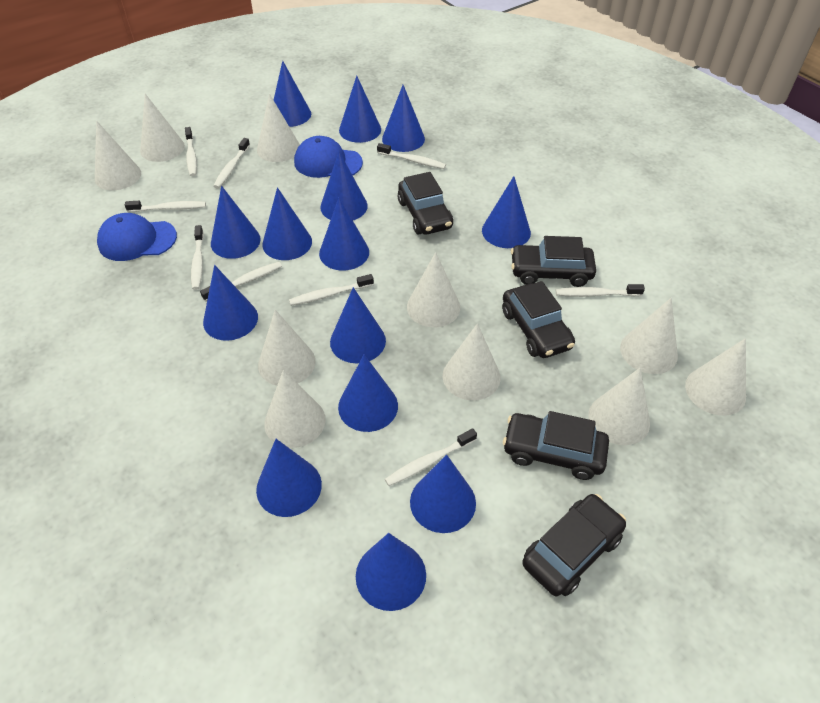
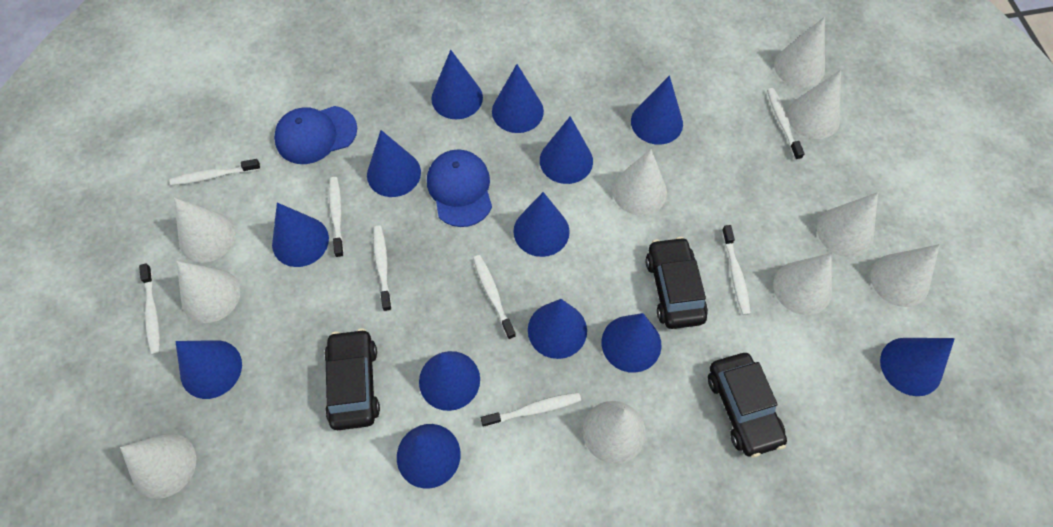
black car: [398,172,453,235] [502,281,575,358] [503,411,609,480] [511,236,596,287] [522,494,626,596] = 5 -> [324,329,380,430] [646,237,708,329] [708,353,787,458] = 3
blue cone: [203,265,258,341] [211,186,261,259] [256,439,322,517] [262,187,312,260] [274,61,311,127] [319,198,369,271] [320,152,368,220] [330,287,386,363] [338,355,398,432] [339,76,381,143] [356,533,426,611] [382,85,425,152] [410,455,476,533] [482,176,531,248] = 14 -> [175,340,242,399] [272,203,329,267] [367,130,421,197] [397,424,460,489] [419,351,480,411] [431,50,483,119] [492,64,544,133] [513,192,570,257] [528,299,587,359] [540,116,593,184] [602,313,661,373] [631,75,683,145] [880,338,955,396] = 13
white toothbrush: [125,201,206,212] [185,127,197,176] [191,225,204,290] [200,262,282,301] [213,138,250,188] [289,274,374,306] [377,143,446,169] [385,428,477,486] [556,284,645,297] = 9 -> [139,263,160,355] [169,159,261,185] [329,177,344,258] [373,226,392,312] [473,255,516,340] [481,392,581,428] [722,225,751,315] [767,88,805,160] = 8

